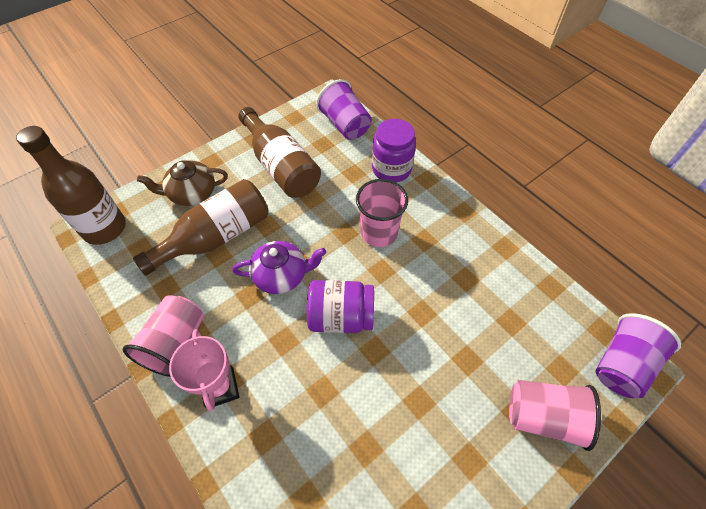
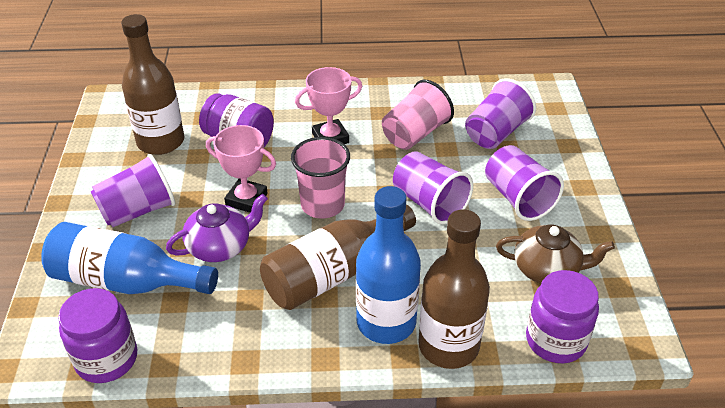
blue bottle: none = 0 -> [41,222,218,294] [356,186,421,344] = 2
pink cup: [123,295,204,377] [356,179,408,247] [509,380,601,451] = 3 -> [291,137,350,219] [382,80,454,150] = 2
pink trophy: [169,329,239,412] = 1 -> [206,125,276,213] [295,67,362,144] = 2
purple cup: [316,79,372,140] [595,313,682,398] = 2 -> [91,154,175,227] [393,151,473,225] [465,78,536,149] [485,145,564,221] = 4
purple jar: [307,280,374,333] [372,119,416,182] = 2 -> [58,288,137,383] [199,93,274,147] [526,270,599,363] = 3

